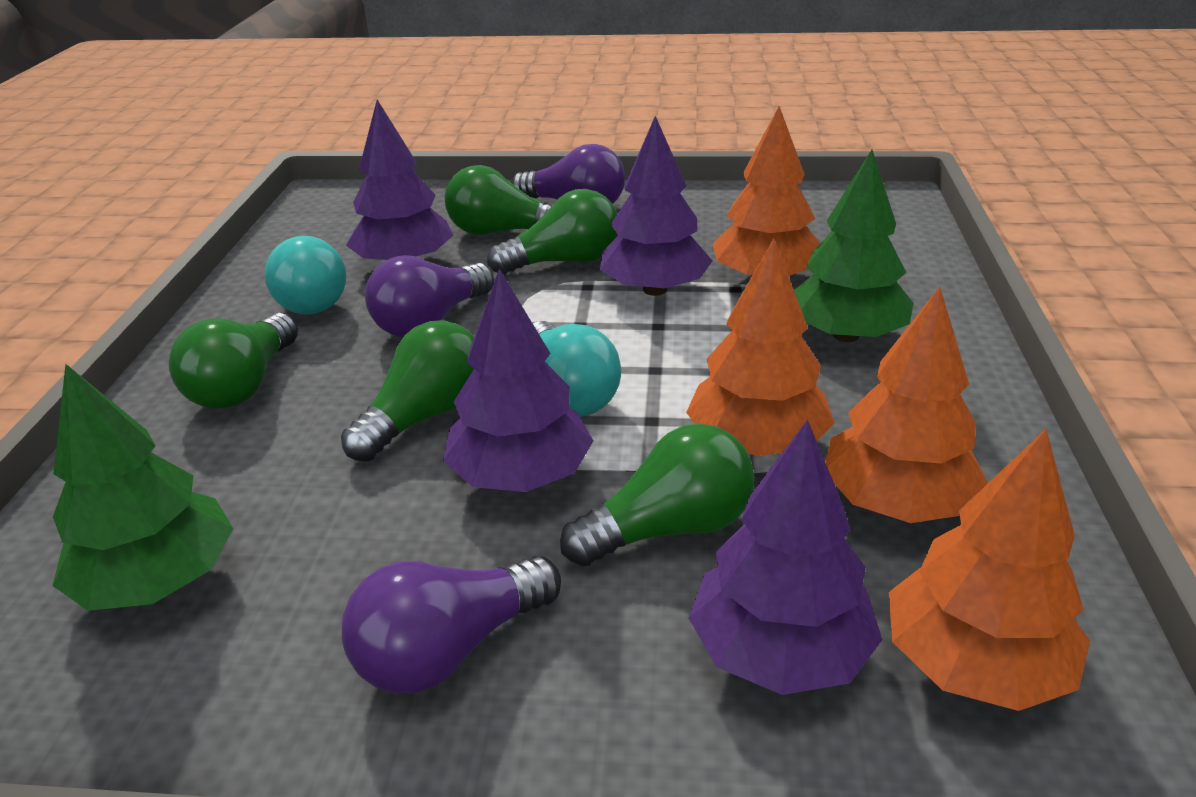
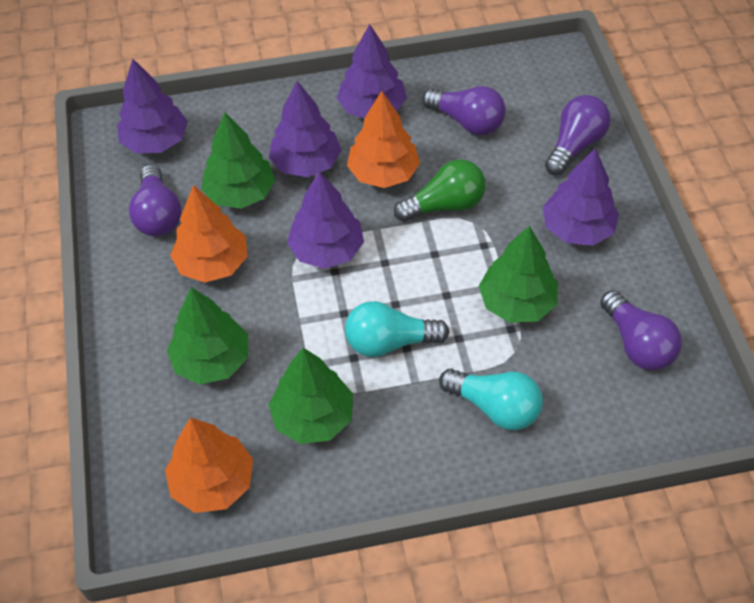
green light bulb: [169,313,298,409] [341,320,474,462] [445,165,552,235] [487,189,618,275] [560,423,755,566] = 5 -> [394,159,486,222] = 1
green tree: [53,364,234,611] [794,150,914,342] = 2 -> [167,287,248,384] [201,112,275,209] [269,348,353,444] [478,226,558,323] = 4
orange tree: [686,238,835,456] [712,106,820,276] [825,287,988,523] [889,429,1090,711] = 4 -> [165,417,253,513] [170,185,248,283] [347,91,420,188] = 3
purple light bulb: [342,556,561,694] [365,255,494,337] [511,144,625,204] = 3 -> [129,165,182,237] [422,86,506,135] [545,95,611,175] [600,290,682,370] = 4
purple tree: [346,100,454,260] [443,269,593,492] [600,116,712,296] [689,419,882,695] = 4 -> [117,59,188,154] [269,81,341,177] [287,171,364,269] [337,24,407,118] [543,148,619,246] = 5

